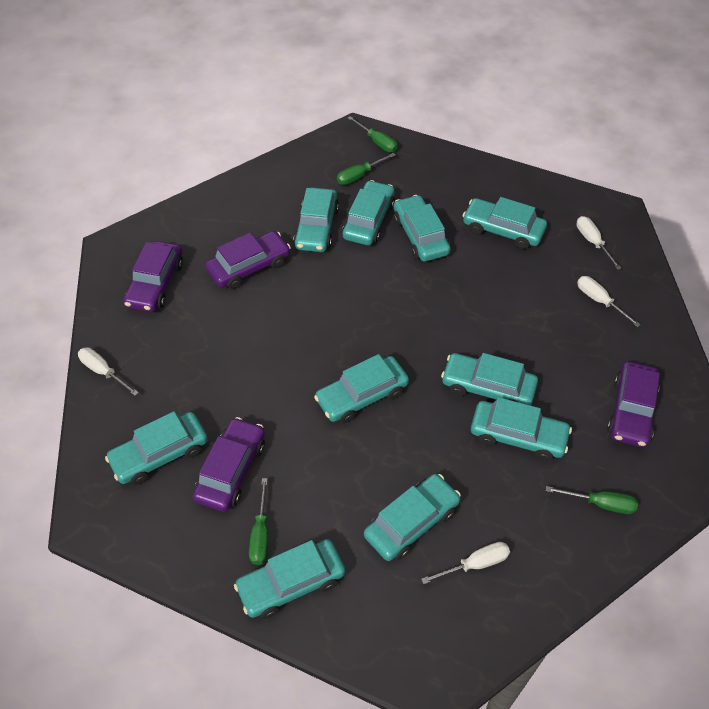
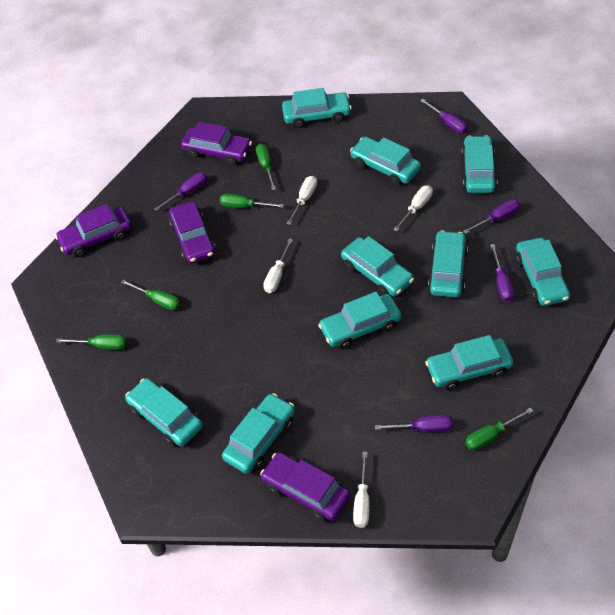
green screwdriver: [249,478,268,565] [337,153,396,185] [347,116,398,152] [546,486,638,514] = 4 -> [56,334,126,350] [121,280,181,310] [220,193,284,208] [256,143,276,190] [465,407,533,450] = 5
purple screwdriver: none = 0 -> [154,172,207,211] [375,415,453,432] [420,99,468,133] [463,199,520,234] [490,244,514,301] = 5

